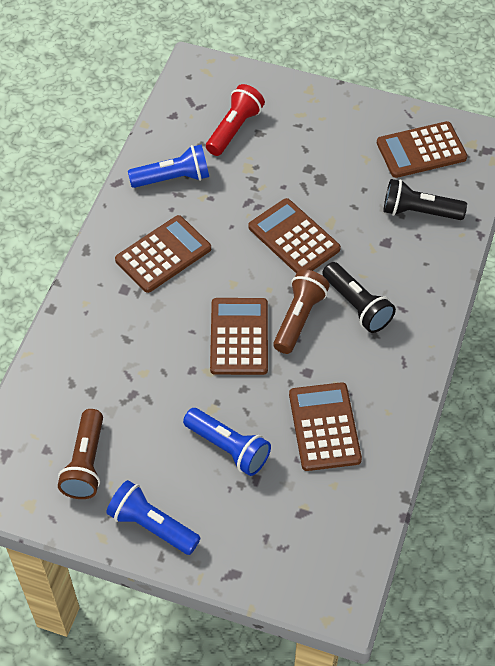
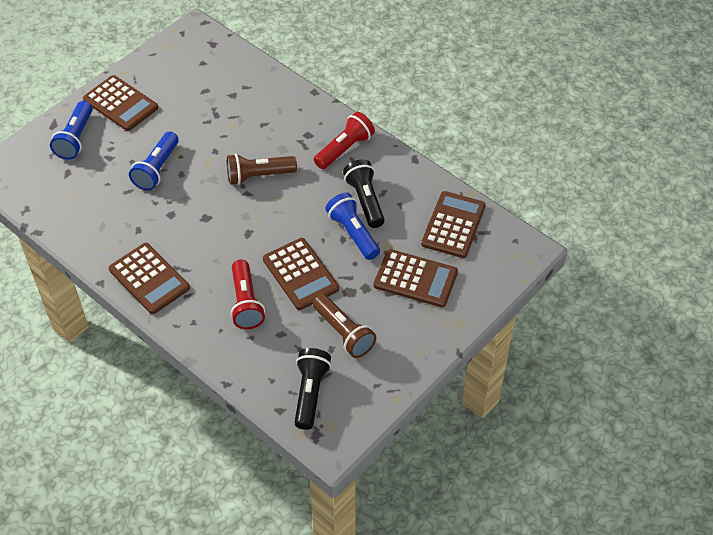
red flashlight: [206,84,265,156] = 1 -> [231,260,265,329] [314,112,375,169] = 2

